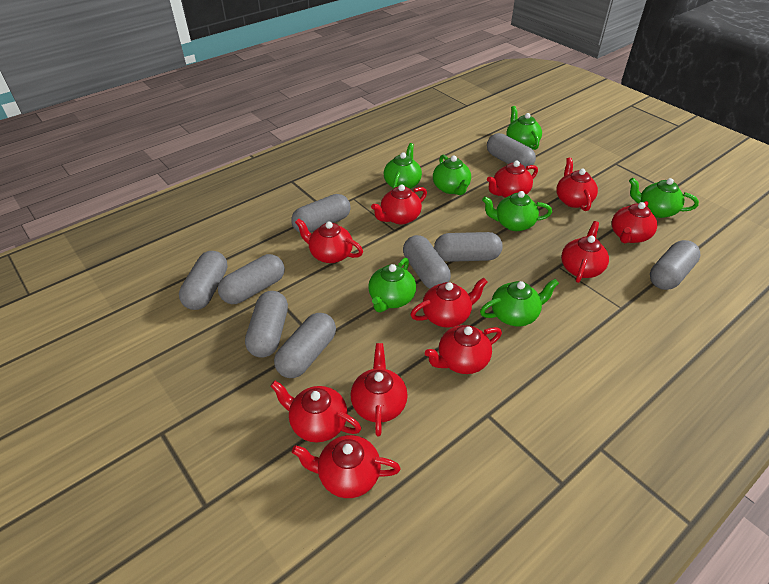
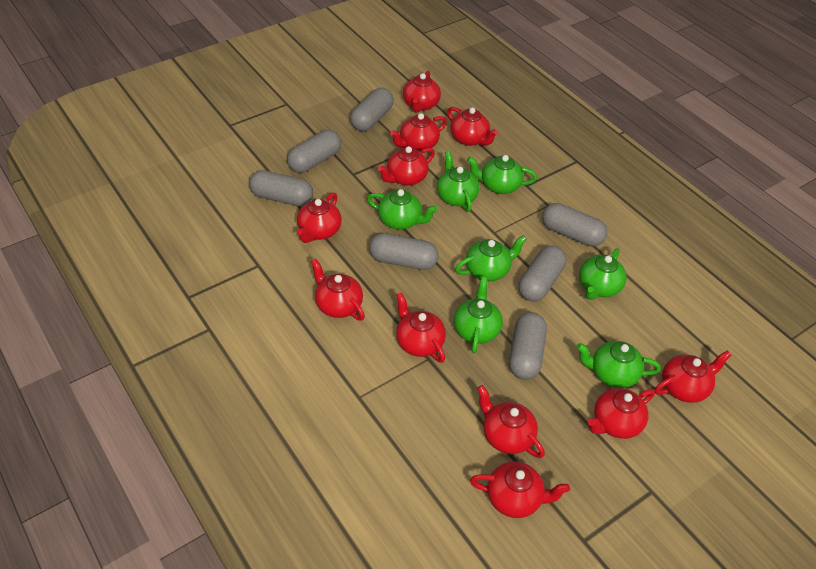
grey capsule: [179,251,227,310] [218,254,285,304] [245,291,288,358] [274,313,336,378] [291,194,351,233] [403,235,451,289] [434,232,503,262] [487,133,536,168] [650,240,701,290] = 9 -> [249,170,313,206] [287,130,341,173] [350,88,394,131] [369,233,439,270] [509,312,547,380] [519,246,566,302] [542,203,607,246] = 7

